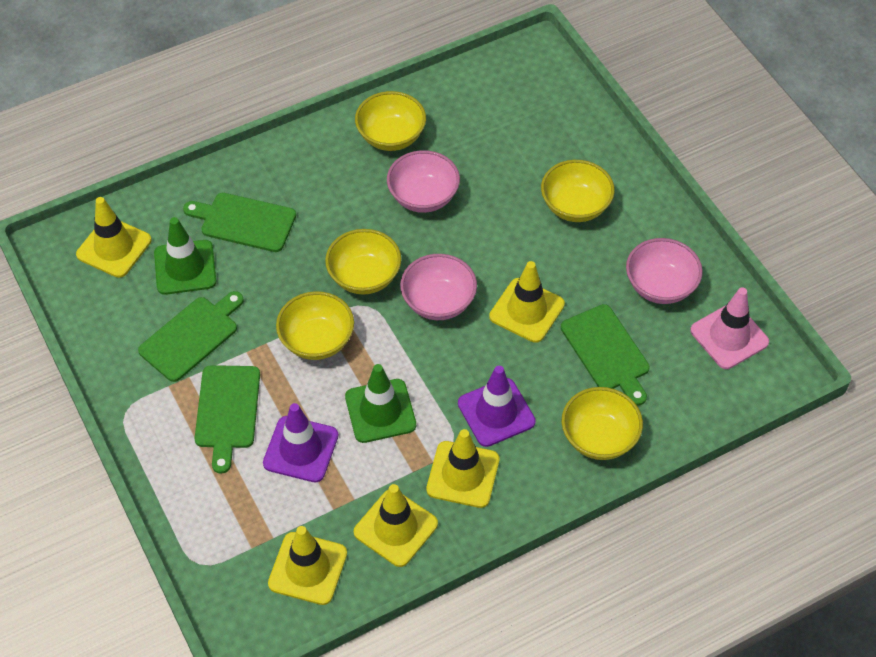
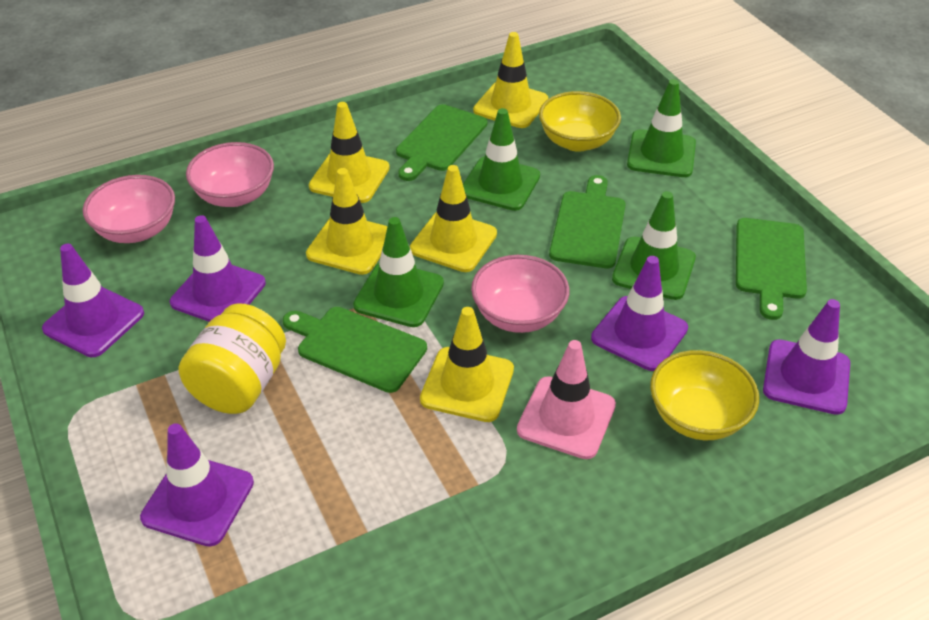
green traffic cone: [154,217,216,295] [345,364,416,443] = 2 -> [353,217,444,327] [463,108,540,211] [612,191,696,300] [627,79,696,177] = 4
purple traffic cone: [263,403,338,482] [458,366,536,447] = 2 -> [42,244,144,357] [140,423,254,547] [170,215,266,322] [591,256,688,371] [763,299,850,415] = 5
yellow bowl: [276,291,354,360] [325,229,401,295] [355,91,426,151] [541,160,615,222] [561,387,643,460] = 5 -> [539,91,621,152] [650,350,759,440] = 2
yellow jar: none = 0 -> [179,303,286,414] = 1

